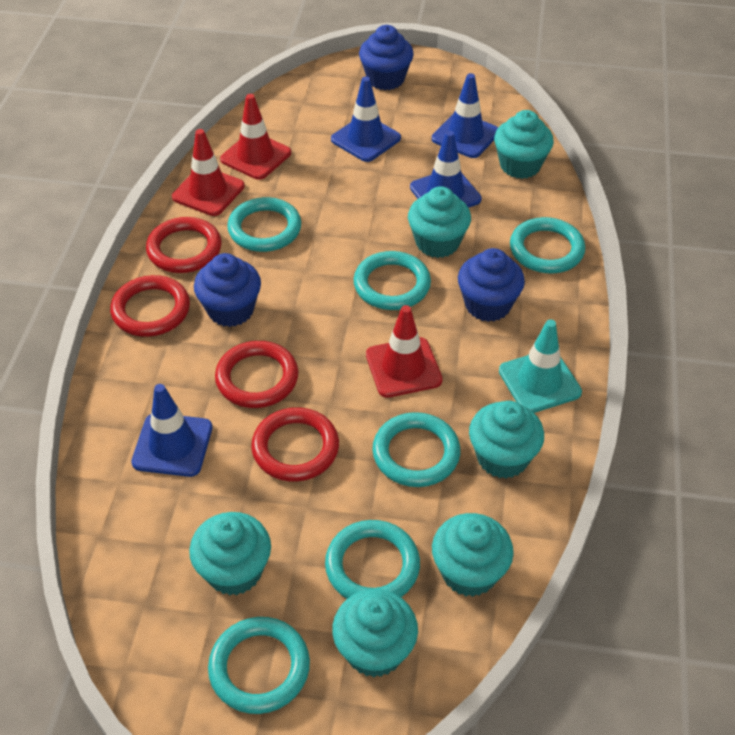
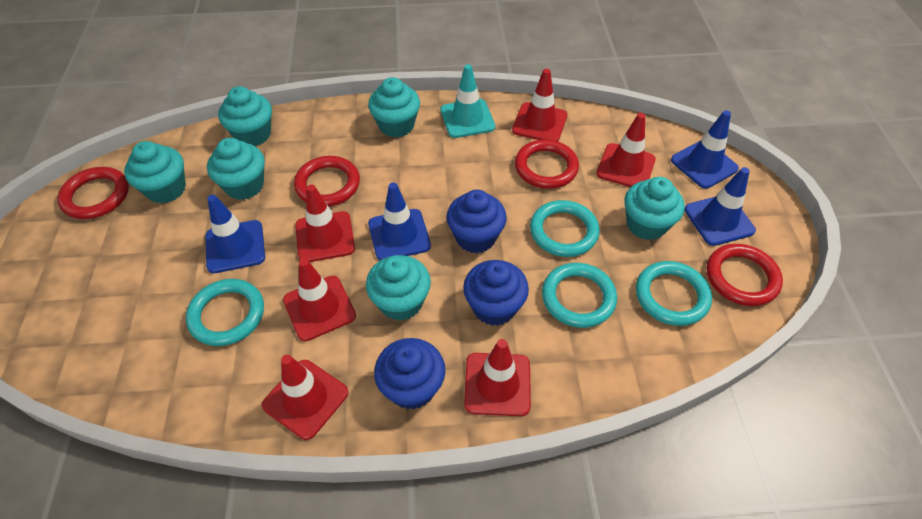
red traffic cone: [172,129,245,216] [220,94,291,180] [366,305,443,398] = 3 -> [262,355,348,440] [283,258,356,341] [295,185,355,262] [464,339,531,416] [512,69,567,141] [596,113,656,187] = 6
turquoise ring: [208,617,310,714] [227,197,301,252] [325,520,420,599] [354,251,431,310] [372,412,460,487] [510,217,585,273] = 6 -> [186,279,264,346] [530,200,600,257] [542,263,617,328] [636,261,712,326] = 4

